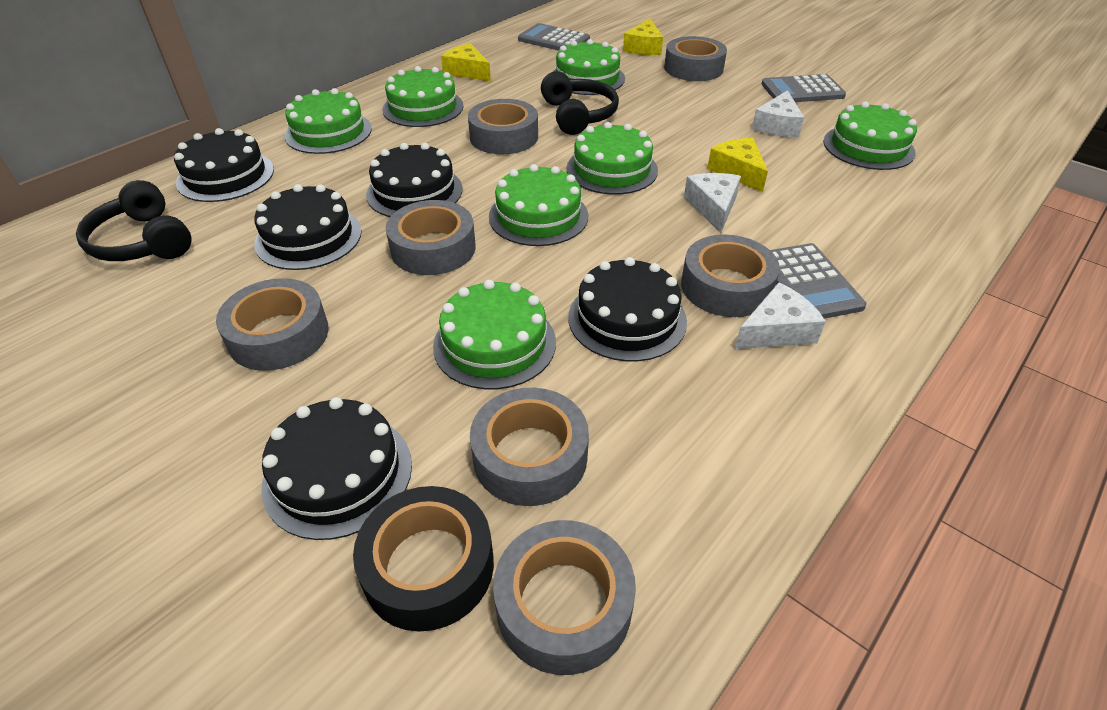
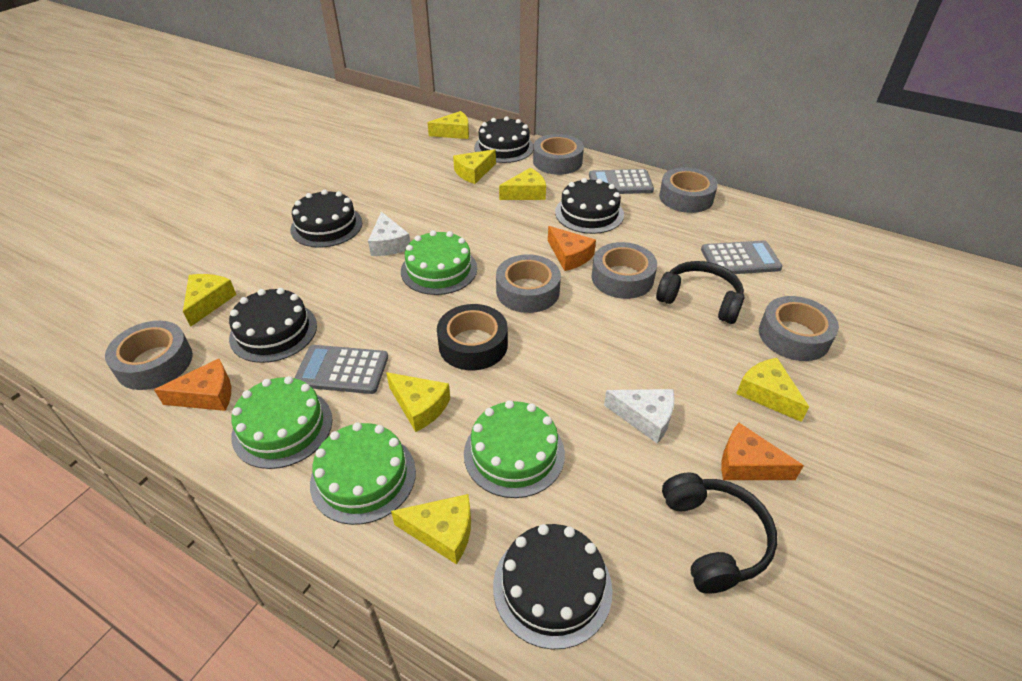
green cake: [285,88,372,154] [382,66,464,127] [433,280,556,389] [489,164,588,246] [553,39,625,95] [567,122,658,195] [823,101,917,170] = 7 -> [231,376,332,469] [310,422,416,525] [401,230,477,295] [464,400,565,498] = 4
grey tape: [216,278,329,371] [386,200,476,275] [468,99,538,154] [470,388,589,506] [493,520,636,675] [664,36,727,81] [681,235,780,317] = 7 -> [105,321,193,390] [496,254,561,313] [533,134,584,175] [592,242,657,299] [659,167,718,213] [759,296,839,361] = 6
orange cheese: none = 0 -> [154,359,231,411] [548,226,596,271] [721,423,804,480] = 3
white cheese: [684,173,741,233] [735,282,826,349] [752,90,804,137] = 3 -> [368,212,410,256] [604,389,675,444] = 2
yellow cheese: [441,43,491,81] [623,19,663,55] [707,138,768,192] = 3 -> [183,274,236,327] [386,372,450,432] [391,494,471,564] [428,111,469,139] [453,149,496,184] [499,168,546,200] [736,358,809,422] = 7

